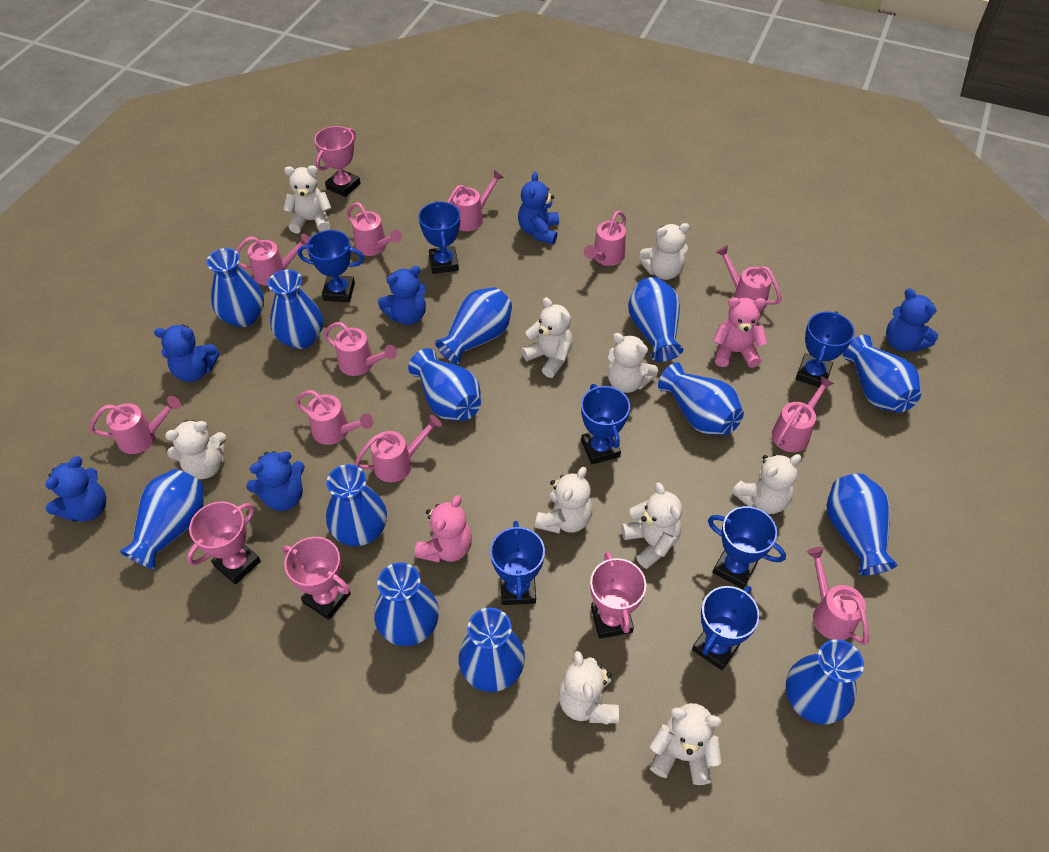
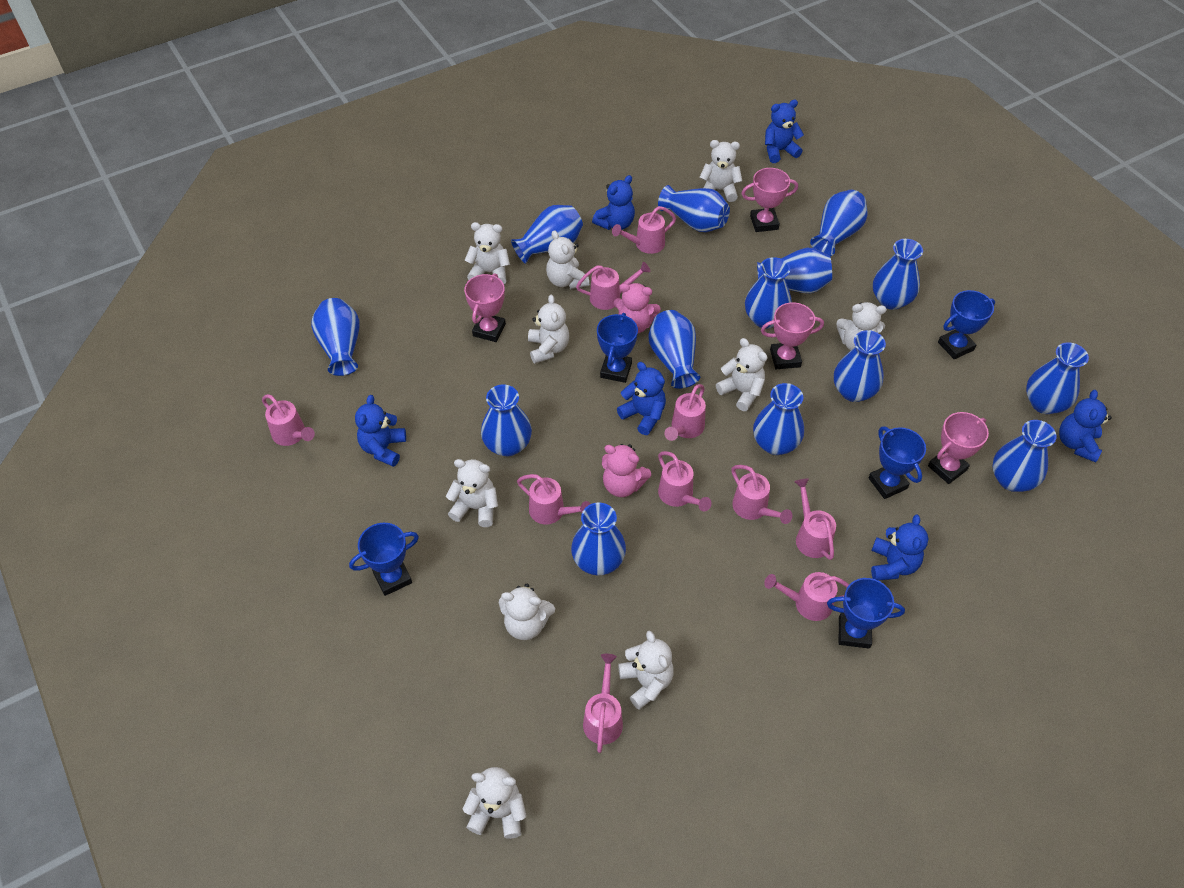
blue trophy: [298,230,364,302] [419,201,460,274] [490,521,545,605] [581,384,630,464] [692,586,760,670] [708,506,786,589] [795,311,855,387] = 7 -> [349,523,419,596] [597,313,638,383] [827,578,905,648] [869,426,926,499] [938,290,995,359] = 5
blue vase: [119,469,204,569] [206,248,264,327] [268,270,323,349] [326,464,387,546] [374,562,439,646] [408,348,481,421] [435,287,512,364] [458,607,525,692] [628,277,683,362] [658,362,744,435] [786,639,864,724] [826,473,898,576] [843,335,921,412] = 13 -> [311,298,360,376] [481,385,532,457] [511,205,583,264] [571,502,626,575] [648,310,700,389] [658,185,730,232] [745,257,792,329] [753,383,804,455] [757,248,832,293] [810,190,867,256] [834,330,886,402] [873,239,923,310] [992,420,1057,492] [1026,342,1089,414] = 14
pink watering can: [89,396,181,454] [236,233,310,285] [295,390,373,445] [324,322,397,376] [347,203,402,256] [355,415,442,482] [447,170,504,231] [584,211,626,266] [716,245,782,311] [772,376,834,452] [807,547,869,645] = 11 -> [262,394,315,446] [517,474,590,524] [576,262,650,310] [583,654,623,753] [612,206,676,254] [658,451,712,511] [664,384,706,441] [731,465,792,524] [764,572,849,621] [794,479,836,560] = 10

